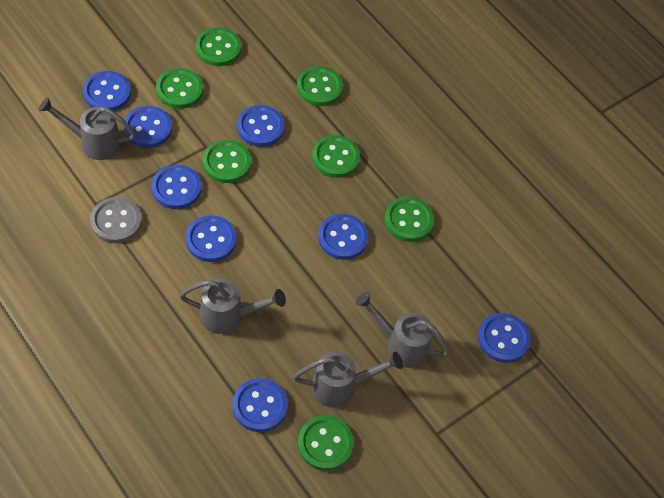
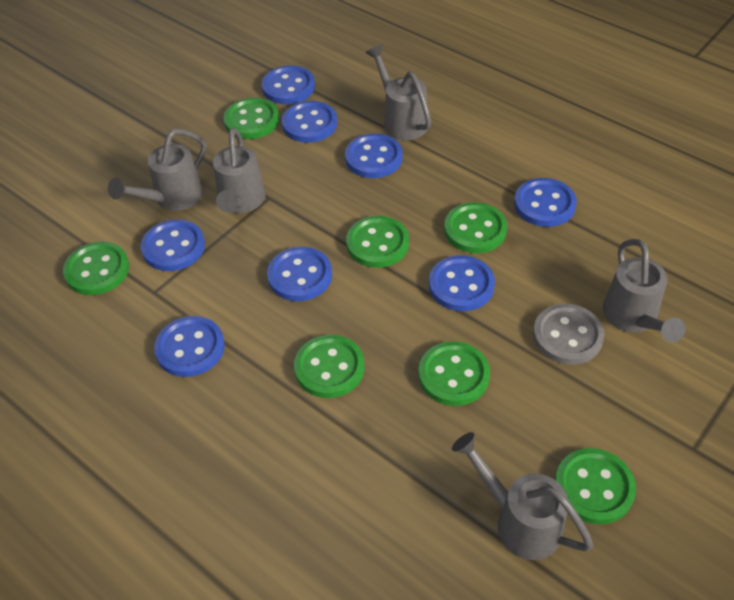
grey watering can: [39,97,136,160] [179,278,286,334] [293,351,403,407] [355,292,450,368] = 4 -> [108,129,207,211] [213,128,265,213] [366,45,431,140] [452,432,593,560] [603,239,686,342] = 5

